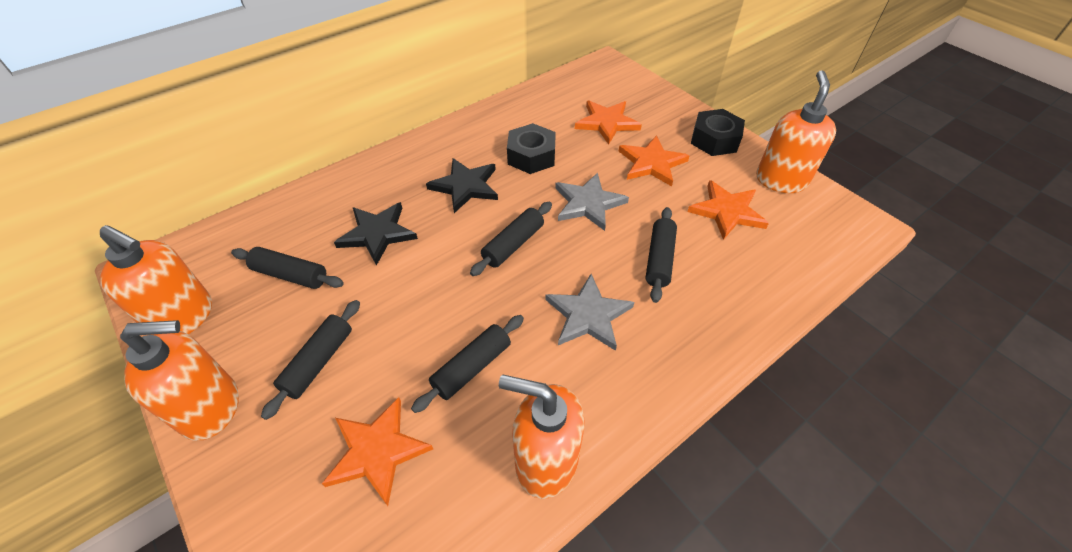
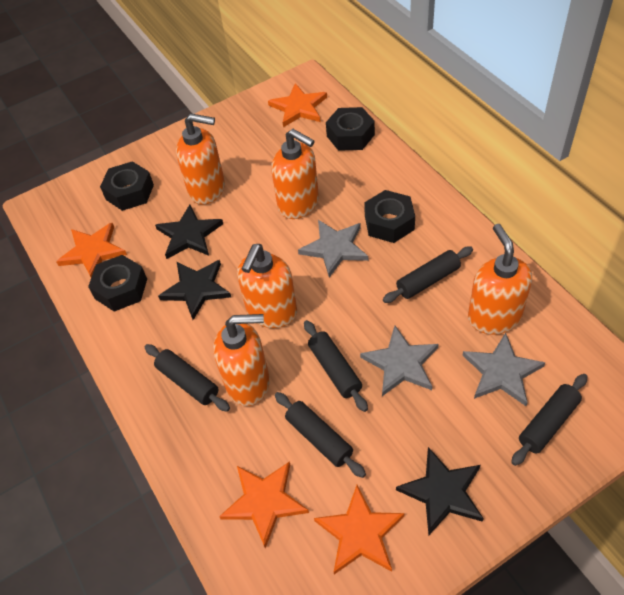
black nut: [507,123,556,174] [691,109,745,156] = 2 -> [88,255,147,312] [100,161,154,211] [326,107,375,151] [364,190,415,243] = 4
black star: [334,202,418,266] [426,158,498,213] = 2 -> [155,205,223,259] [158,260,231,320] [396,447,484,535] = 3
grey star: [545,274,634,351] [555,173,629,231] = 2 -> [298,220,368,277] [360,326,439,396] [462,333,546,406] = 3
orange soap dispenser: [100,225,212,335] [120,320,239,441] [499,375,585,499] [756,70,836,193] = 4 -> [176,113,225,205] [213,314,270,406] [237,244,297,328] [271,129,319,219] [468,224,532,335] = 5

